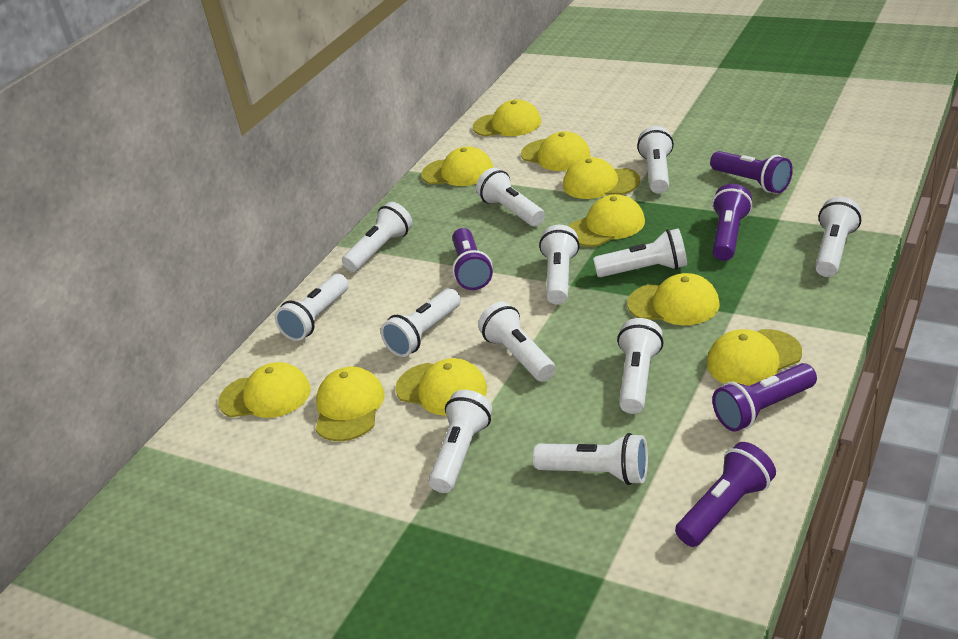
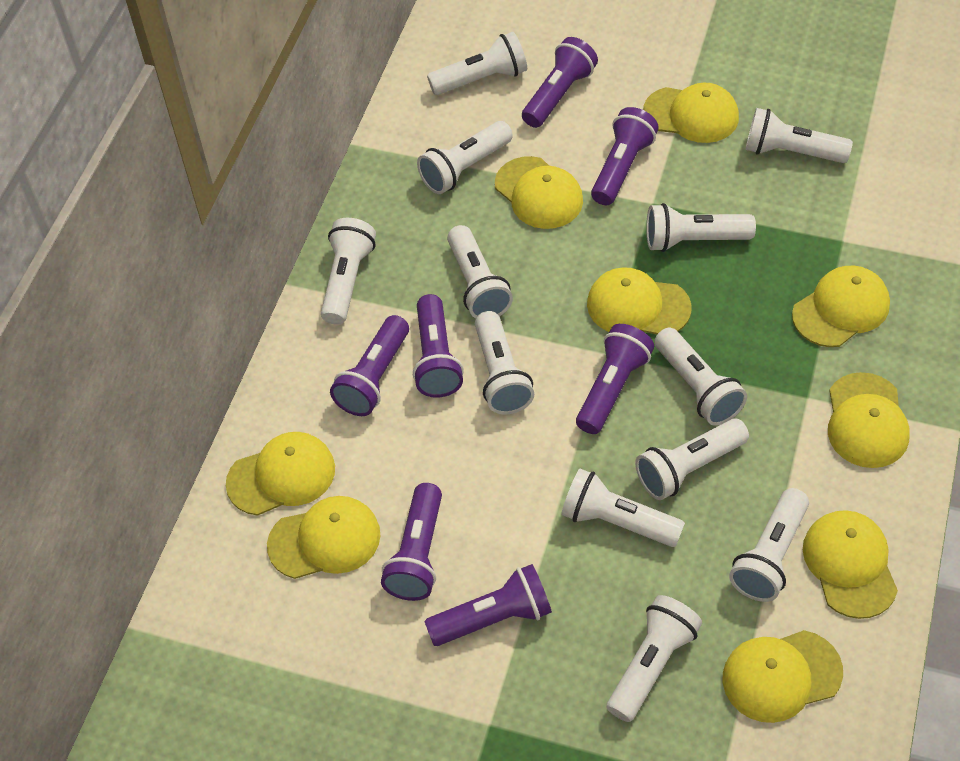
purple flashlight: [452,228,493,290] [675,442,776,547] [710,151,793,193] [712,184,753,261] [712,363,817,432] = 5 -> [330,315,409,416] [381,483,442,601] [413,294,464,398] [424,564,552,646] [522,37,598,128] [576,324,654,434] [591,107,659,205] = 7
yellow cap: [218,362,310,418] [315,367,385,441] [395,358,487,416] [421,146,494,186] [473,99,542,136] [521,131,591,171] [563,157,640,199] [569,194,645,247] [627,273,720,325] [707,329,802,386] = 10 -> [226,432,335,516] [267,496,381,579] [495,156,583,229] [587,267,692,334] [643,83,739,143] [723,630,843,723] [792,266,890,347] [803,510,898,619] [828,372,910,468] = 9

